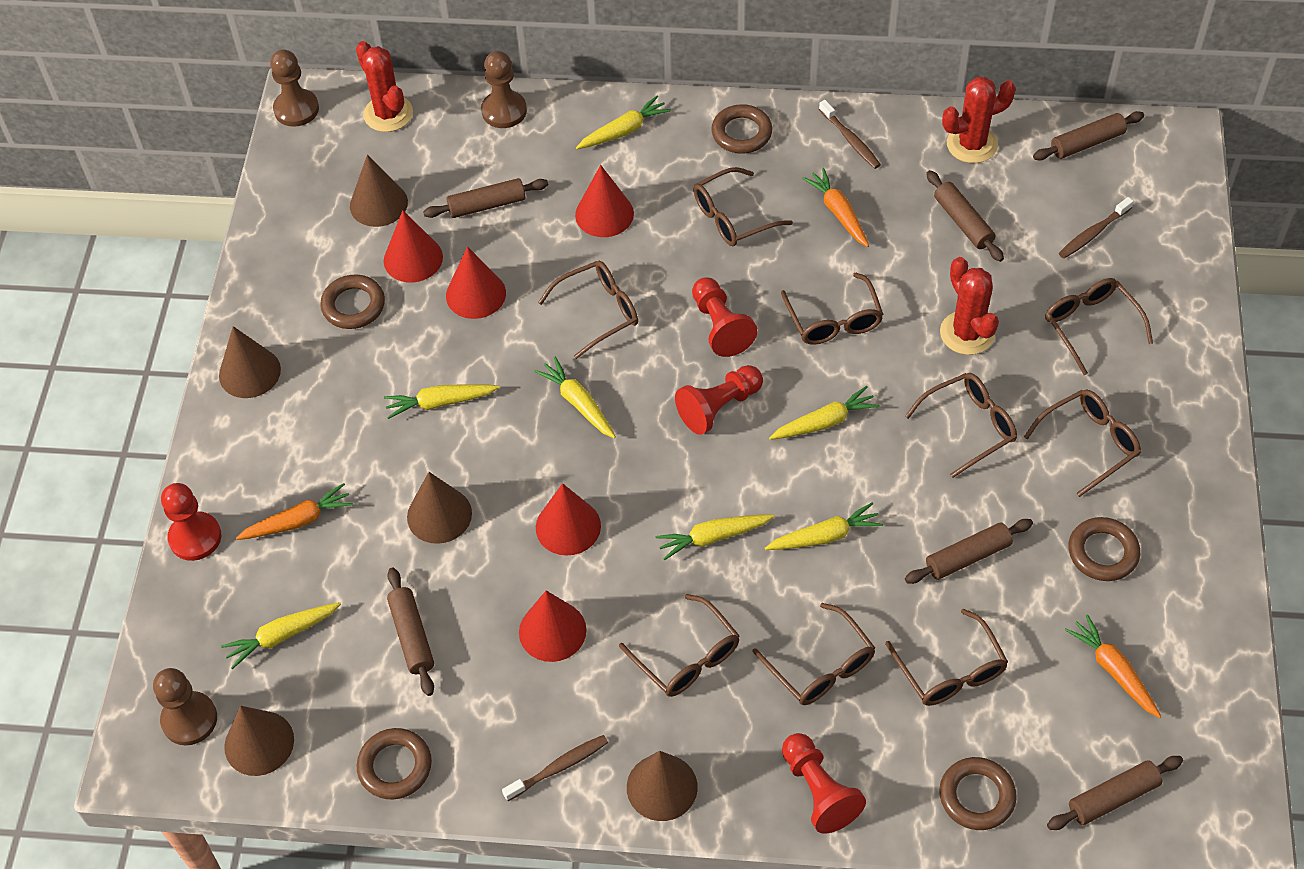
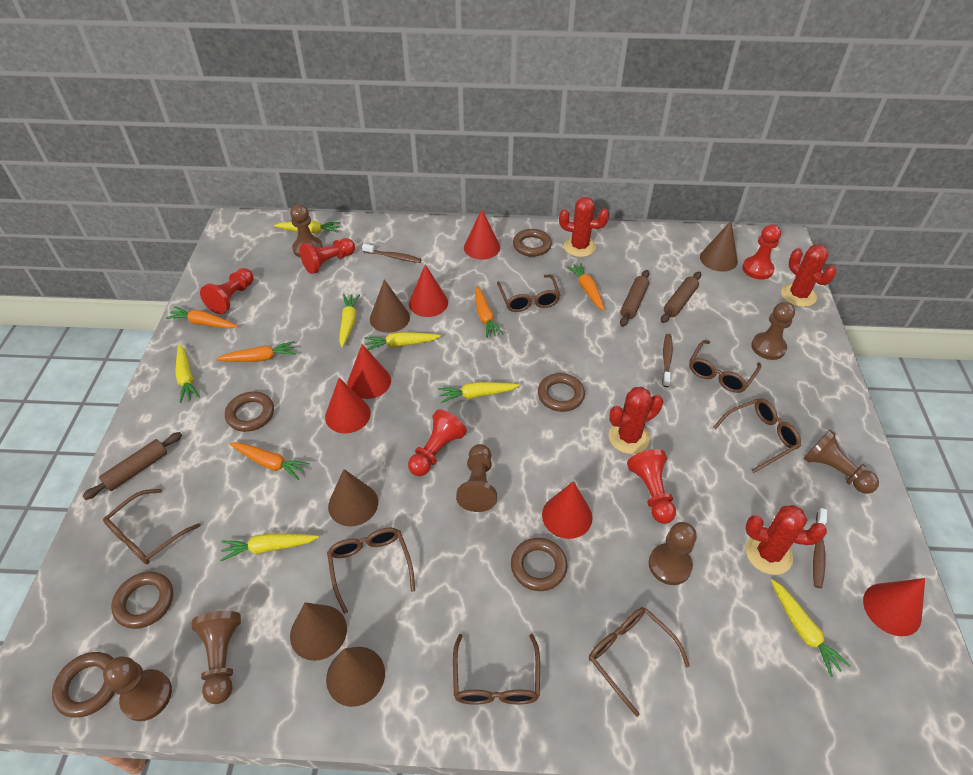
brown glasses: [538,261,638,359] [619,594,740,697] [693,167,793,246] [753,603,875,705] [781,273,884,345] [885,609,1008,706] [905,373,1017,478] [1024,389,1141,497] [1045,278,1153,375] = 9 -> [103,489,201,564] [327,527,415,614] [453,634,540,705] [497,274,560,312] [589,607,690,717] [689,340,761,393] [713,398,801,473] = 7
brown pawn: [153,668,217,746] [270,50,319,127] [481,51,527,128] = 3 -> [103,656,172,721] [192,611,241,704] [290,204,323,258] [456,444,497,512] [649,522,697,585] [751,302,795,360] [803,430,879,494] = 7
brown ring: [320,275,385,329] [357,728,432,799] [711,104,772,154] [939,757,1017,830] [1068,517,1140,581] = 5 -> [52,652,115,717] [111,572,173,629] [225,392,274,432] [511,538,567,591] [513,229,552,257] [538,373,585,412] = 6
brown rolling pin: [387,567,434,696] [423,178,548,218] [905,519,1033,584] [926,170,1004,262] [1033,111,1144,160] [1047,756,1183,830] = 6 -> [82,432,182,500] [620,270,649,327] [661,272,701,323] = 3
orange carrot: [236,483,354,540] [802,168,869,247] [1065,614,1162,718] = 3 -> [166,306,238,329] [215,341,295,362] [229,442,309,480] [475,286,504,338] [567,263,605,311] = 5
red cactus: [356,41,413,132] [940,257,999,355] [942,77,1016,163] = 3 -> [559,197,609,257] [609,387,663,454] [745,505,827,575] [781,245,836,307] = 4
red cone: [384,210,443,282] [446,246,506,319] [519,590,587,662] [536,483,601,556] [575,165,634,237] = 5 -> [325,378,371,433] [348,344,391,399] [409,264,448,317] [464,209,500,260] [542,481,592,539] [863,578,925,636] = 6
red pawn: [161,483,221,561] [675,365,763,435] [692,277,757,357] [782,733,866,834] = 4 -> [200,268,254,314] [300,238,355,274] [408,410,467,476] [627,449,676,524] [742,224,781,280] = 5

